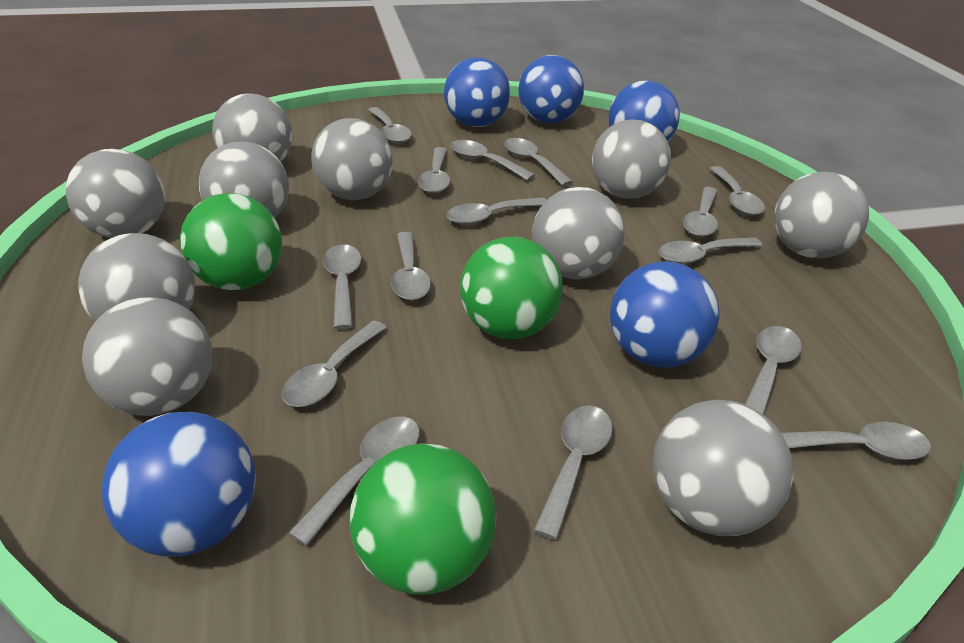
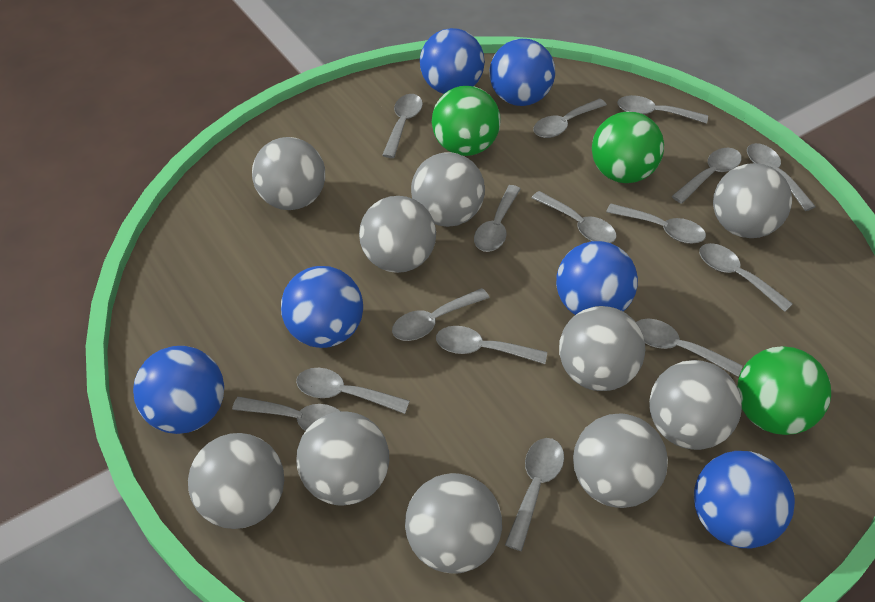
blue ball: [102,412,256,557] [444,57,510,127] [519,55,584,124] [608,81,680,141] [610,262,719,367] = 5 -> [133,346,224,434] [281,266,363,348] [420,28,485,94] [490,39,555,106] [556,241,638,315] [694,451,795,548] = 6

